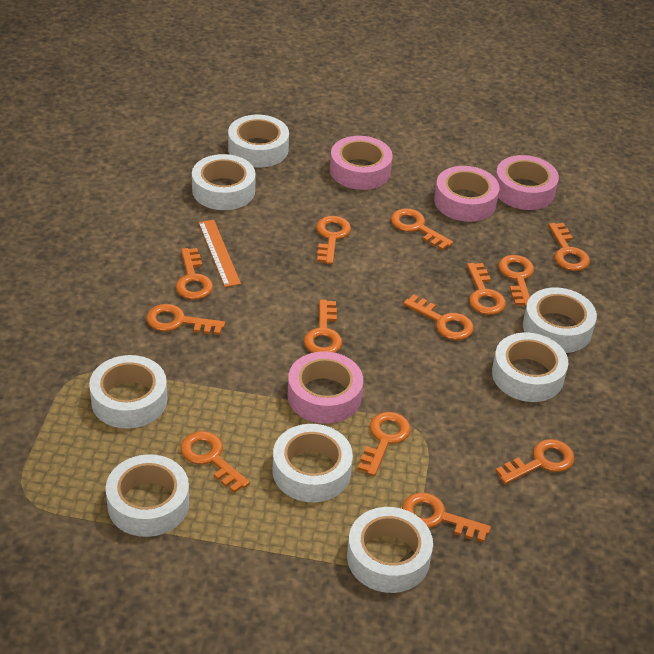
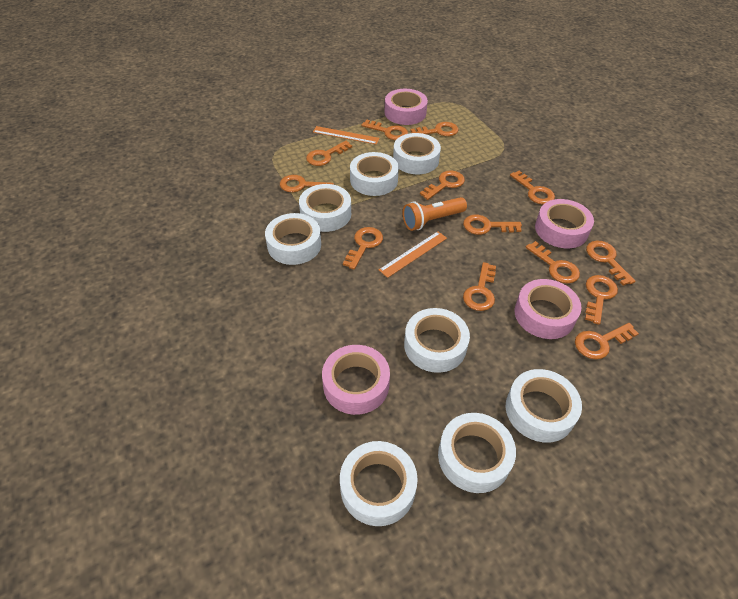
orange flashlight: none = 0 -> [403,197,467,231] = 1
orange ruler: [199,220,241,287] = 1 -> [313,126,380,145] [379,231,447,278] = 2

